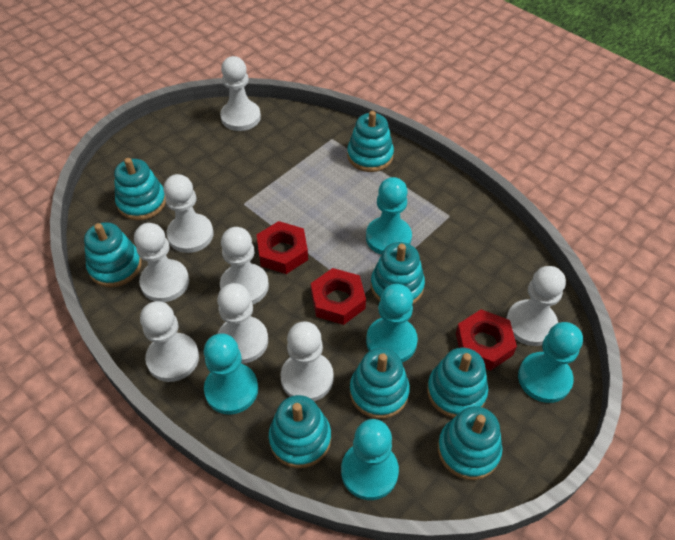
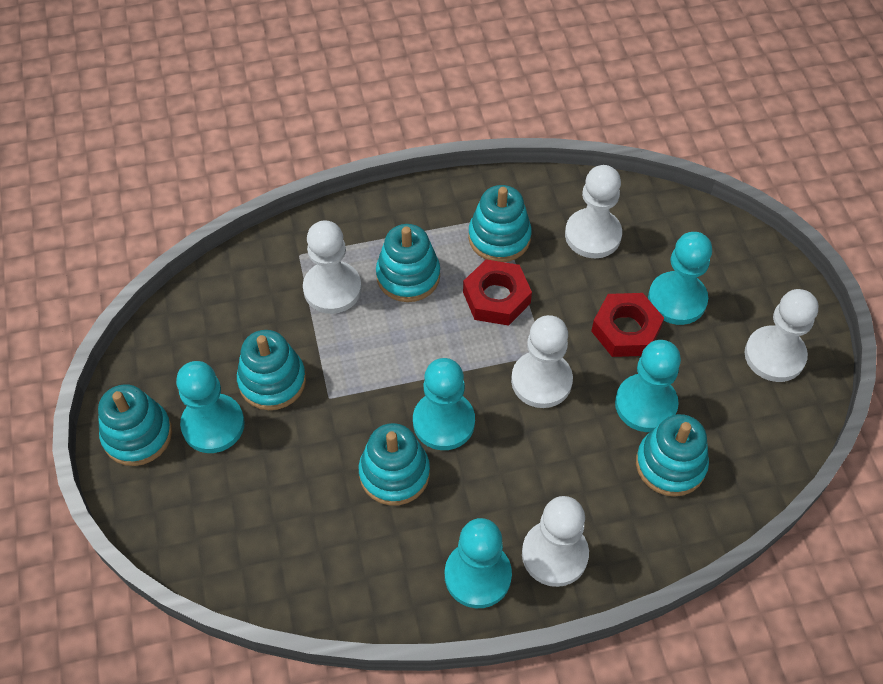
red nut: [257,221,308,274] [311,268,366,325] [456,309,517,371] = 3 -> [463,259,532,326] [591,293,664,357] = 2
turquoise stacking toy: [84,222,142,287] [114,158,166,220] [269,395,331,468] [347,111,394,172] [350,348,410,419] [371,242,425,305] [427,348,488,418] [438,406,503,480] = 8 -> [98,384,172,466] [237,330,306,410] [359,423,430,505] [376,224,440,302] [468,185,532,262] [636,414,709,497] = 6
white pawn: [134,223,189,302] [140,301,199,382] [163,174,213,253] [217,283,268,364] [220,56,261,131] [220,227,269,304] [281,321,334,401] [506,266,566,346] = 8 -> [303,221,362,314] [511,315,573,408] [522,496,589,587] [565,165,622,258] [745,289,818,382] = 5

